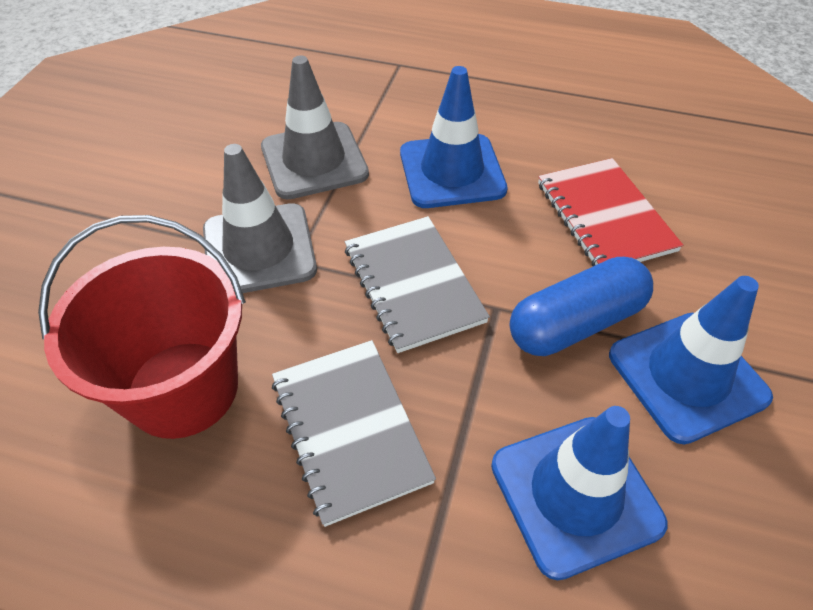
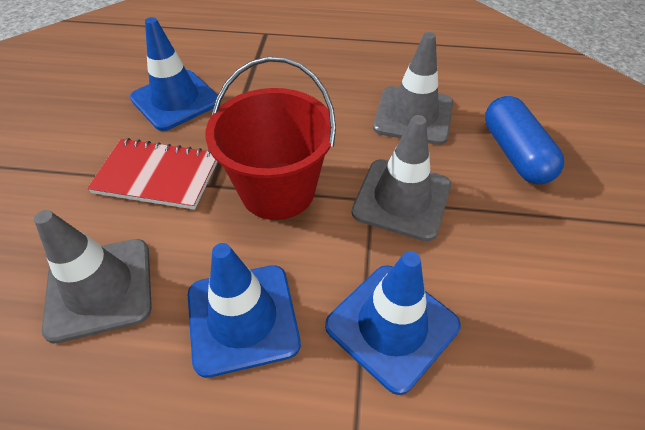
grey notebook: [272,340,436,527] [345,216,490,353] = 2 -> none = 0
grey traffic cone: [203,144,317,293] [261,55,369,199] = 2 -> [34,210,152,343] [352,115,451,241] [373,32,453,145] = 3

